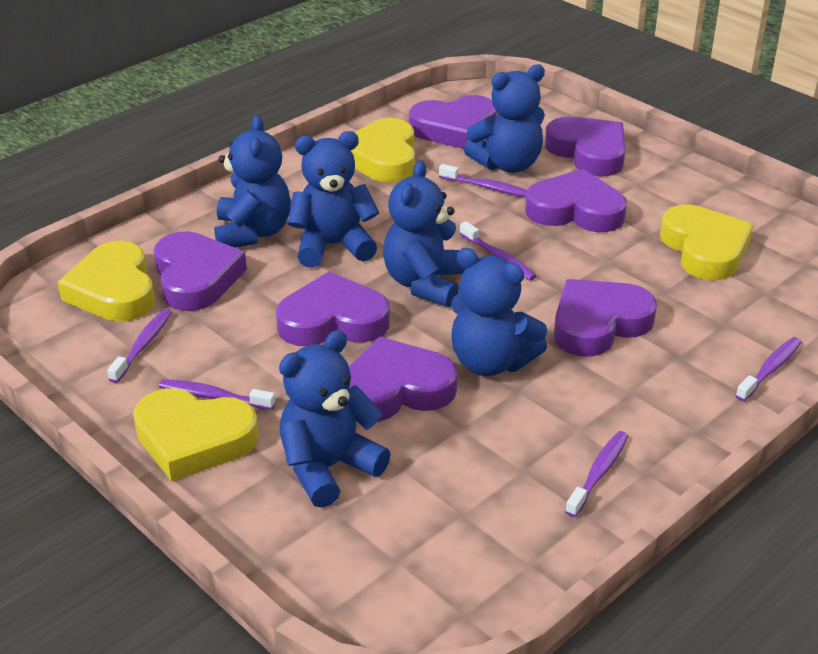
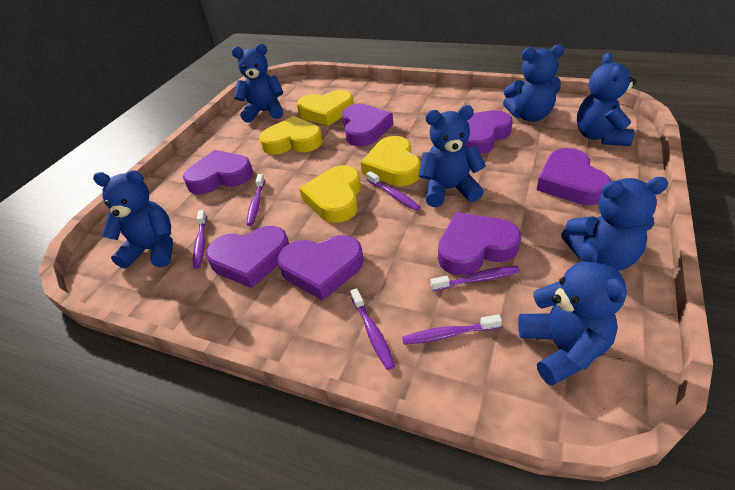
blue teddy bear: [214,115,291,248] [279,330,391,508] [288,131,379,268] [383,160,465,307] [451,248,547,376] [464,64,545,173] = 6 -> [93,170,173,269] [232,44,284,123] [419,105,486,207] [503,44,565,122] [518,243,627,386] [561,177,669,271] [577,52,636,146] = 7

